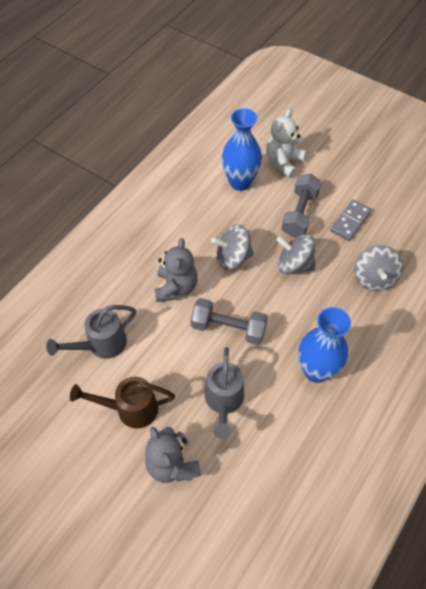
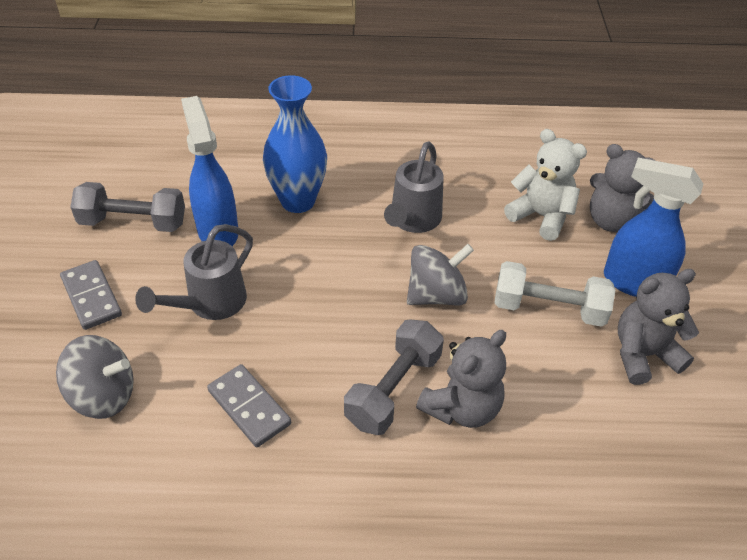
blue spray bottle: none = 0 -> [181,96,238,246] [604,158,703,297] = 2
blue vase: [222,108,262,191] [298,307,351,383] = 2 -> [263,75,327,213] = 1
brown watering can: [70,377,175,429] = 1 -> none = 0
grey domino: [330,199,372,241] = 1 -> [60,260,122,330] [207,364,291,447] = 2
grey spinning top: [211,225,253,270] [276,234,315,274] [354,245,403,291] = 3 -> [56,335,134,419] [407,244,474,305] = 2
grey teddy bear: [145,427,201,483] [155,238,198,302] = 2 -> [416,330,506,428] [590,144,655,232] [618,269,699,385] = 3
white dumbbell: none = 0 -> [494,261,615,327] = 1

